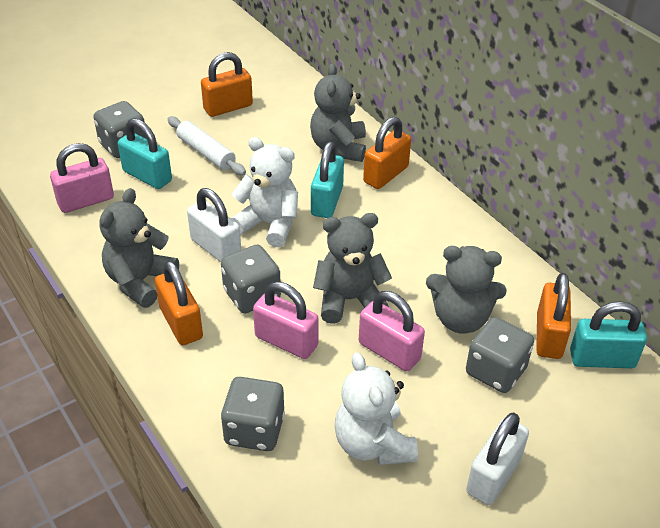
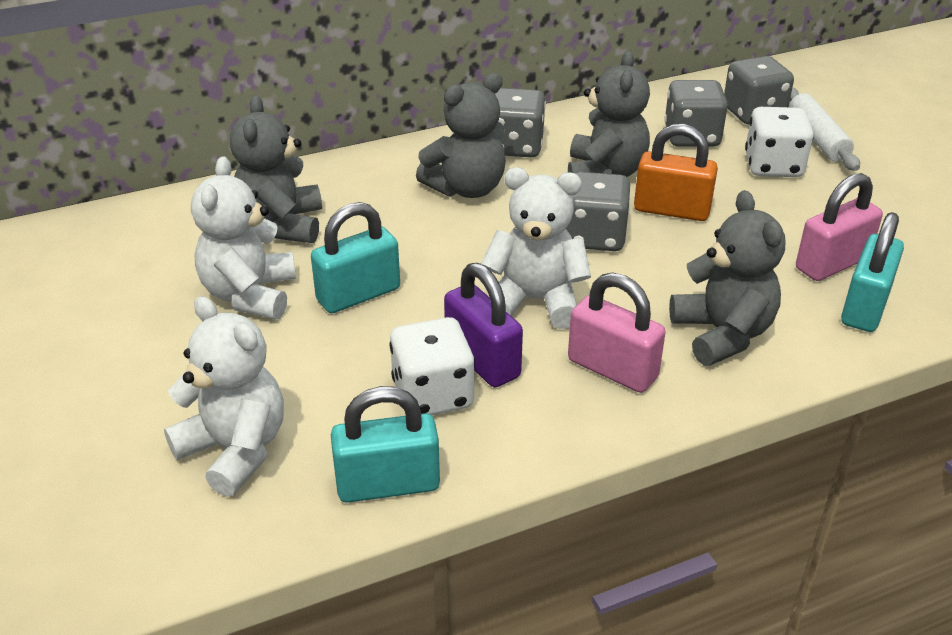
orange padlock: [155,261,203,345] [201,52,253,117] [363,117,411,189] [536,273,571,359] = 4 -> [634,124,718,221] = 1
pink padlock: [50,143,114,213] [253,282,319,359] [359,291,425,371] = 3 -> [568,272,666,393] [796,173,883,281] = 2
purple padlock: none = 0 -> [444,263,523,387] = 1
white dice: none = 0 -> [389,317,475,415] [745,107,814,177] = 2
white padlock: [187,188,241,262] [466,413,529,505] = 2 -> none = 0
white teddy bear: [231,137,298,247] [335,352,418,465] = 2 -> [164,296,284,497] [191,156,296,319] [481,168,591,329] = 3

